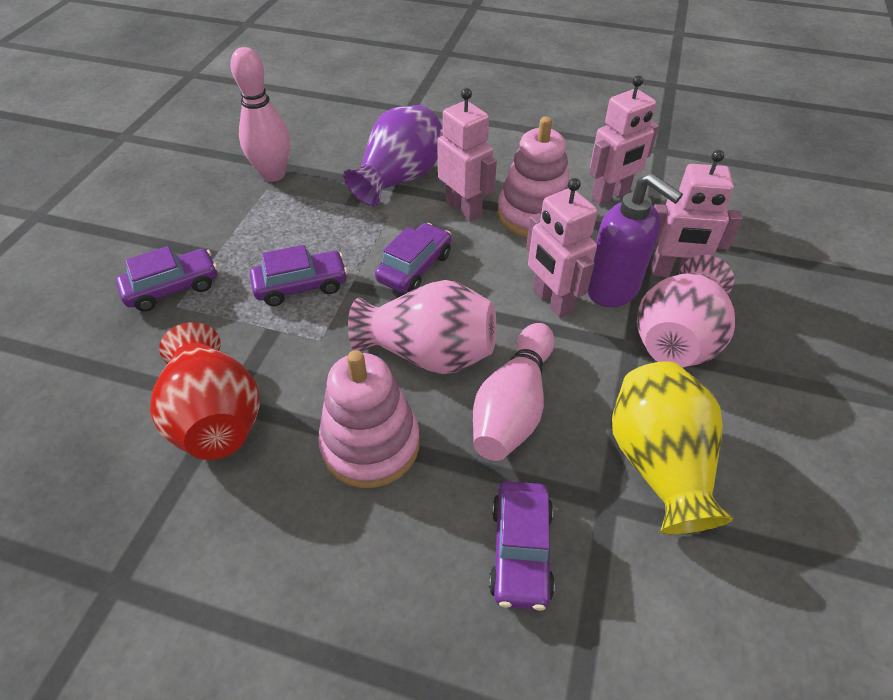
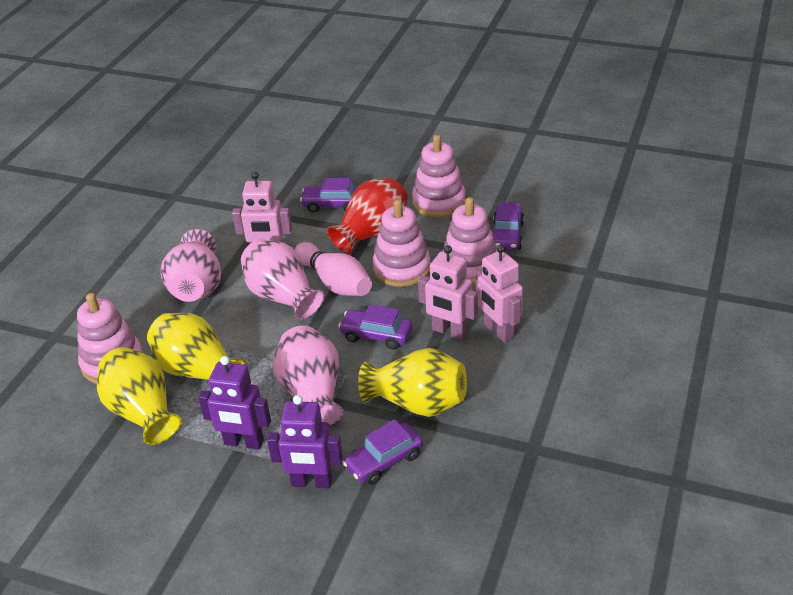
pink bowling pin: [230,47,290,182] [473,323,555,461] = 2 -> [295,242,372,296] = 1
pink robot: [438,88,497,222] [526,178,598,318] [589,75,659,205] [651,150,743,277] = 4 -> [232,172,292,244] [418,245,478,340] [476,245,523,343] = 3
pink stacking toy: [318,350,420,488] [497,116,569,237] = 2 -> [77,293,143,384] [373,199,431,287] [412,135,466,218] [443,197,497,285] = 4
pink vase: [348,280,496,374] [637,255,735,367] = 2 -> [161,229,221,302] [241,239,325,320] [273,326,344,426] = 3
purple robot: none = 0 -> [198,356,271,450] [267,395,343,488] = 2
purple soap dispenser: [587,173,683,307] = 1 -> none = 0
purple vase: [343,105,442,207] = 1 -> none = 0
yellow vase: [612,361,733,535] = 1 -> [97,347,182,445] [147,313,246,380] [358,348,467,417] = 3

